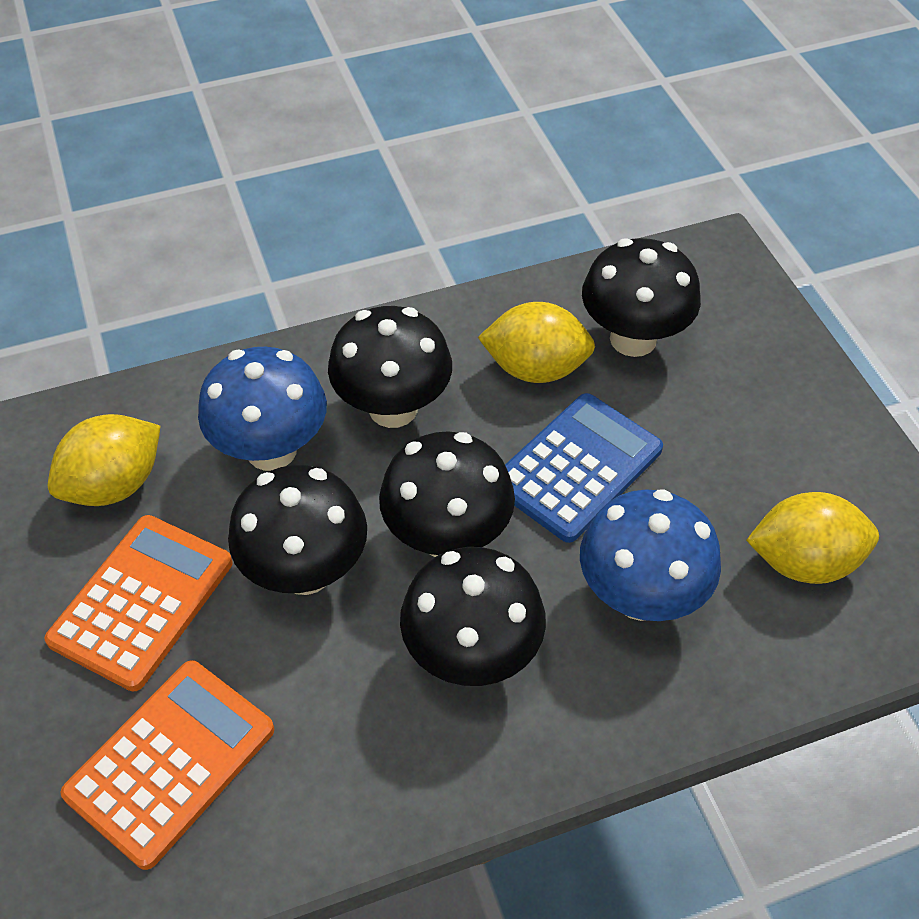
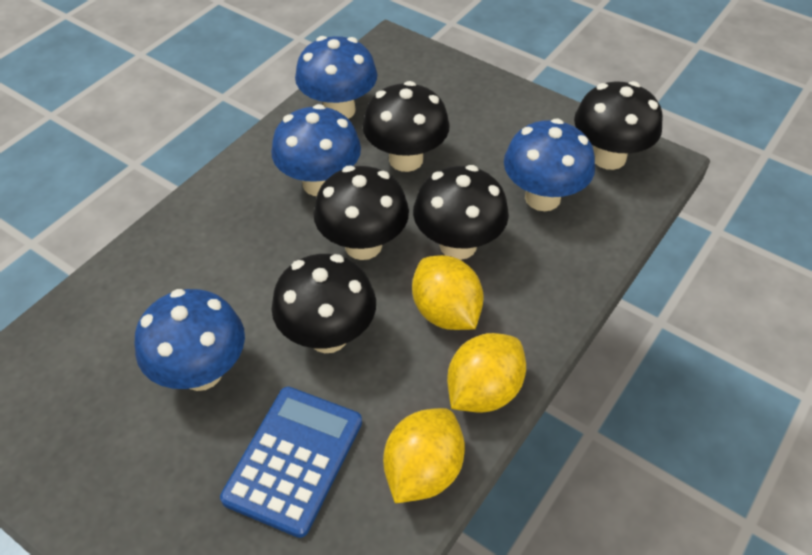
blue mushroom: [198,347,327,471] [580,489,721,621] = 2 -> [135,289,245,391] [271,104,361,196] [295,36,377,119] [504,119,595,211] = 4
orange calculator: [45,515,233,692] [60,660,274,870] = 2 -> none = 0

